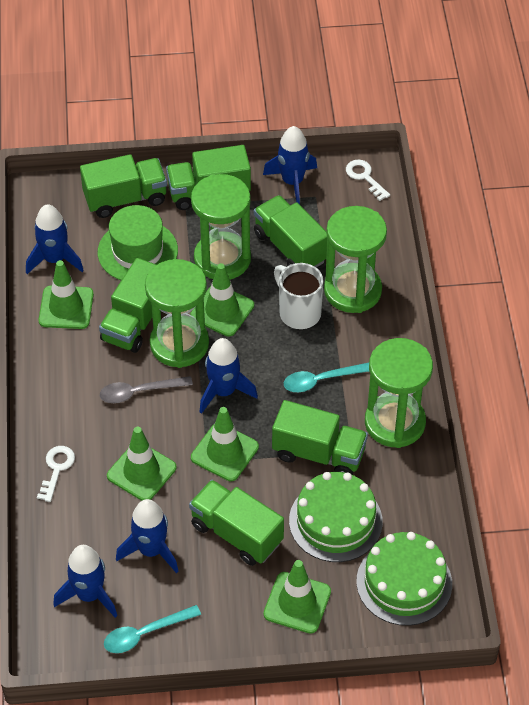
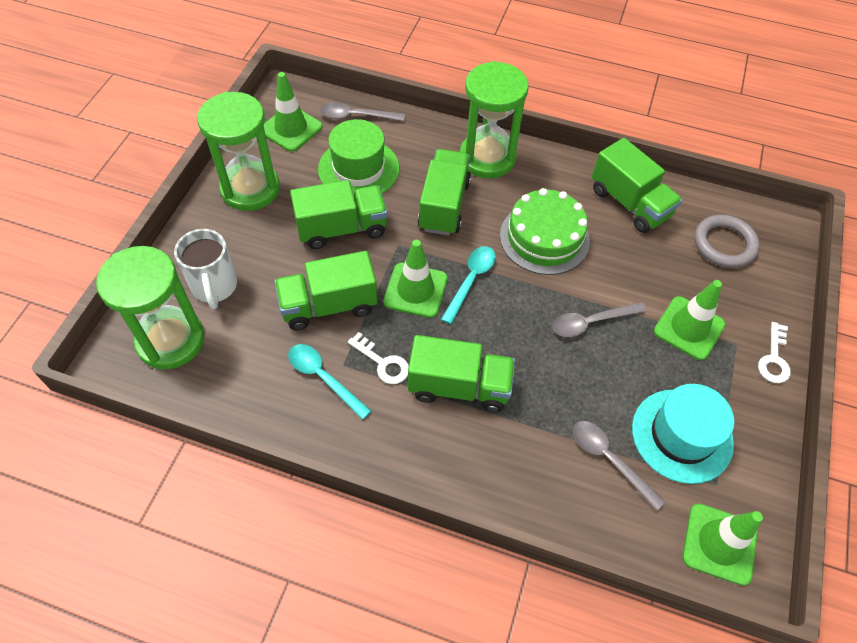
blue rocket: [26,204,84,274] [53,545,117,618] [116,499,178,573] [200,338,258,414] [263,126,317,205] = 5 -> none = 0
green cake: [289,472,383,562] [356,532,452,626] = 2 -> [500,188,590,275] = 1
green hourglass: [145,259,209,368] [191,174,251,280] [324,206,387,313] [365,338,433,448] = 4 -> [96,246,204,369] [197,92,280,211] [460,61,528,178] = 3
green traffic cone: [39,260,94,329] [107,427,176,501] [190,263,254,337] [191,407,259,481] [263,560,331,634] = 5 -> [264,72,323,152] [383,239,448,318] [654,280,726,360] [682,504,763,586] = 4
green truck: [80,154,167,218] [99,258,162,353] [166,145,251,210] [189,480,284,566] [254,195,327,268] [272,400,368,475] = 6 -> [274,251,378,330] [290,180,388,249] [408,335,515,412] [418,149,471,236] [592,138,682,233] = 5
grey ring: none = 0 -> [694,215,760,268] = 1
grey spoon: [100,376,193,403] = 1 -> [320,102,405,121] [552,302,647,337] [573,421,665,511] = 3
turquoise hat: none = 0 -> [632,384,735,484] = 1

